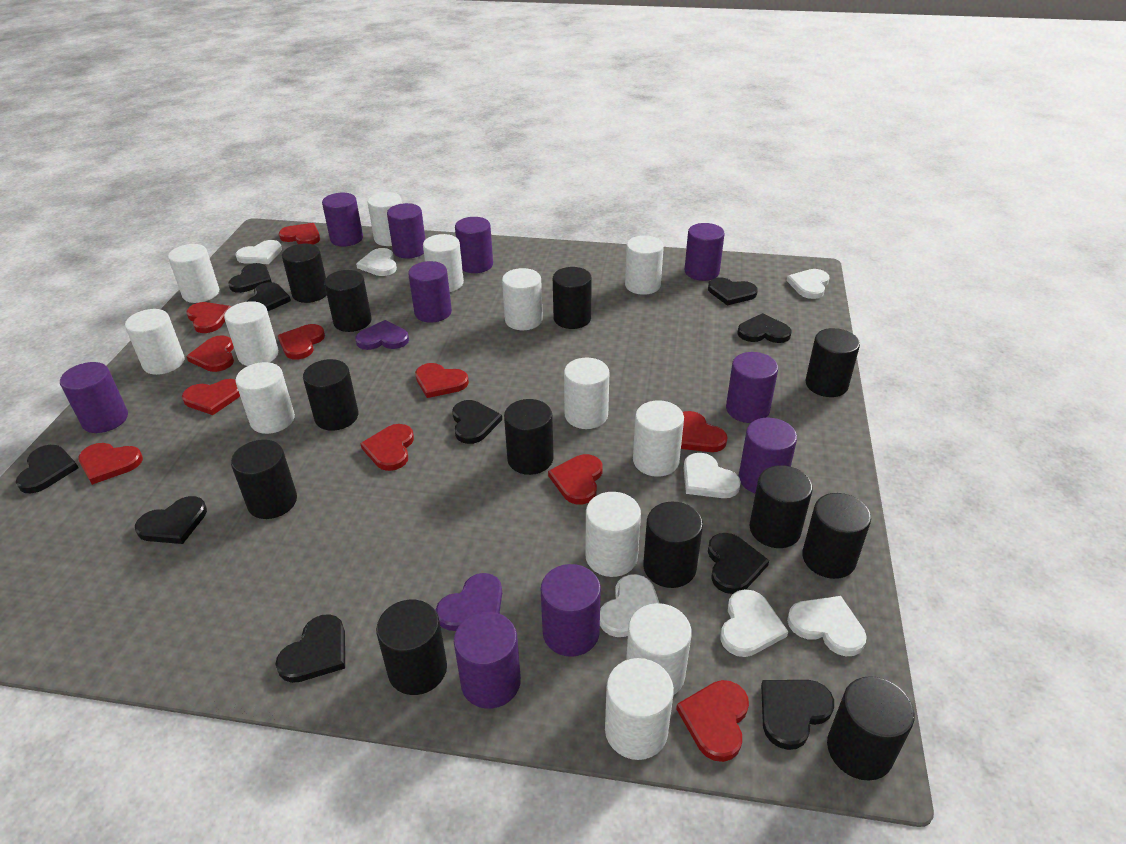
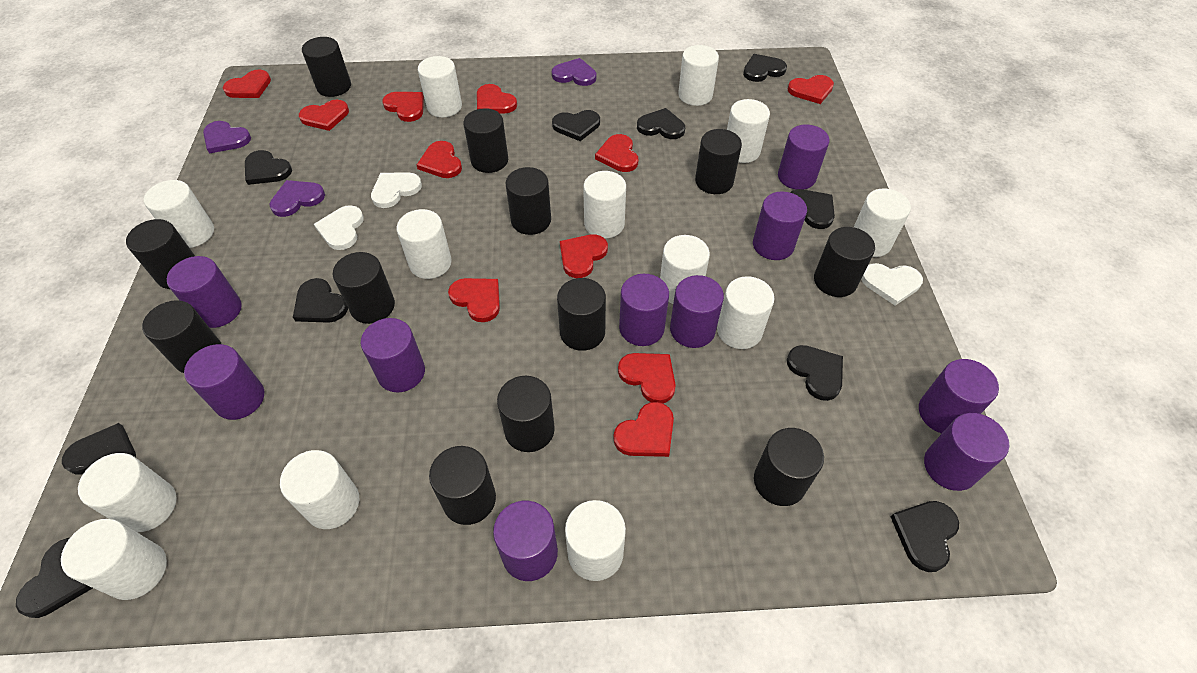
purple heart: [355,320,409,350] [436,573,502,631] = 2 -> [203,121,251,153] [269,180,325,217] [552,58,596,86] = 3
white heart: [235,240,282,264] [356,248,397,276] [600,574,659,637] [684,453,741,498] [720,589,788,657] [786,269,829,299] [787,596,867,656] = 7 -> [314,205,364,250] [371,172,422,208] [862,263,923,306] = 3

